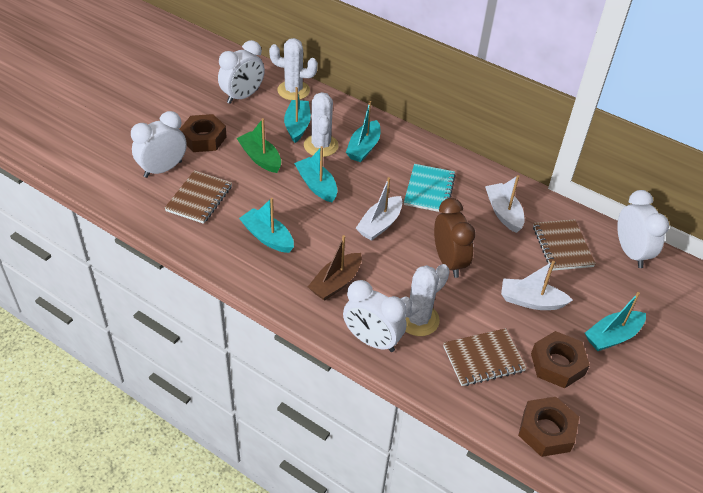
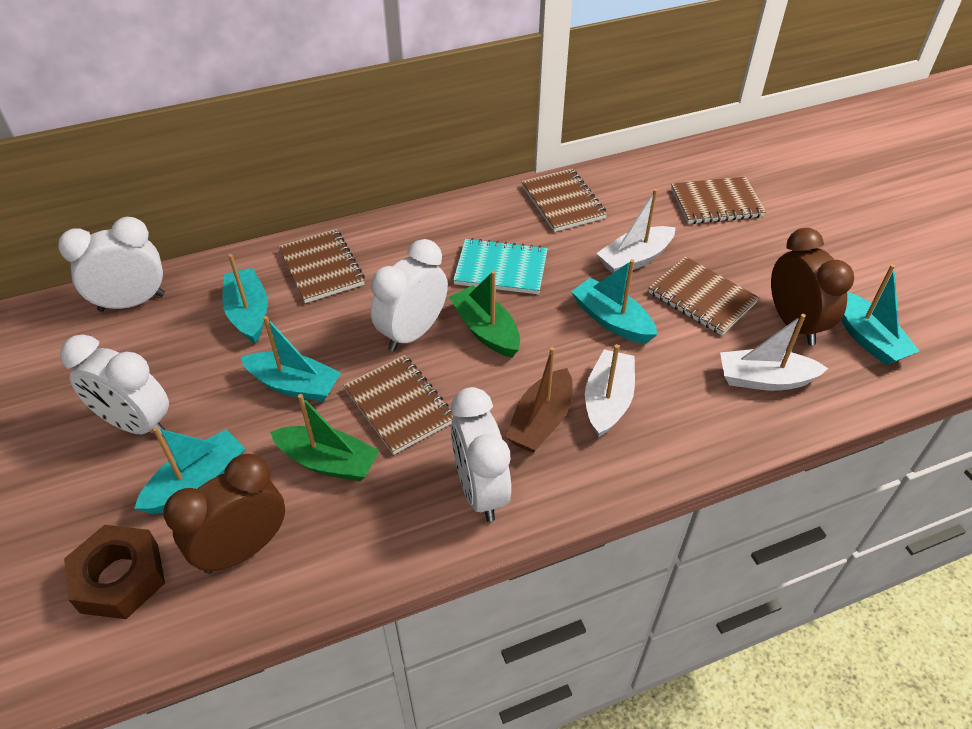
brown clock: [434,198,476,278] = 1 -> [164,454,285,574] [771,228,854,345] = 2
brown notebook: [165,170,232,224] [443,328,527,386] [533,219,596,271] = 3 -> [278,229,365,303] [343,355,454,455] [521,169,607,232] [649,256,759,335] [671,177,766,224] = 5
brown nut: [180,114,227,152] [518,397,579,457] [531,331,590,388] = 3 -> [64,525,165,619] = 1
green boat: [237,118,281,173] = 1 -> [270,394,380,481] [449,271,520,358] = 2
white cactus: [269,38,318,100] [304,92,339,157] [401,264,450,336] = 3 -> none = 0

